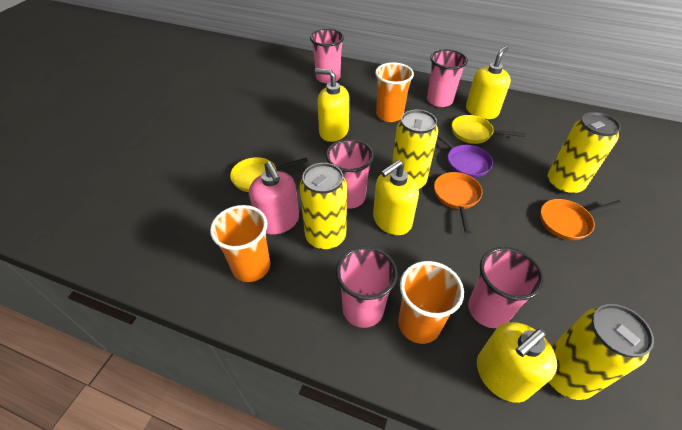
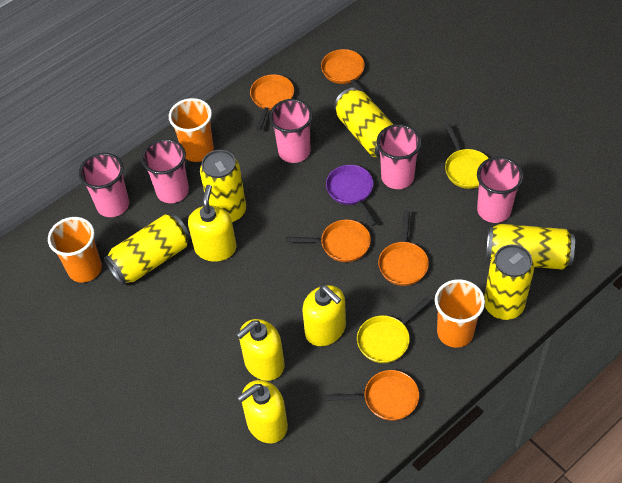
orange pan: [434,172,483,233] [540,199,623,240] = 2 -> [250,74,294,131] [286,220,371,262] [321,49,370,98] [326,370,419,421] [378,211,429,286] = 5
pink soap dispenser: [249,161,299,235] = 1 -> none = 0
yellow can: [300,163,347,250] [392,110,438,189] [548,112,621,195] [548,304,654,400] = 4 -> [104,214,191,285] [200,150,246,223] [334,88,394,158] [484,244,534,320] [486,224,575,270] = 5

